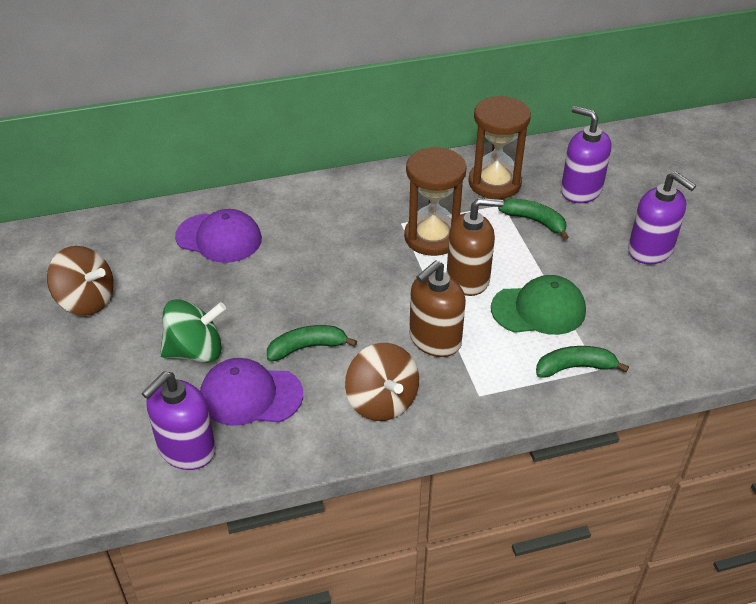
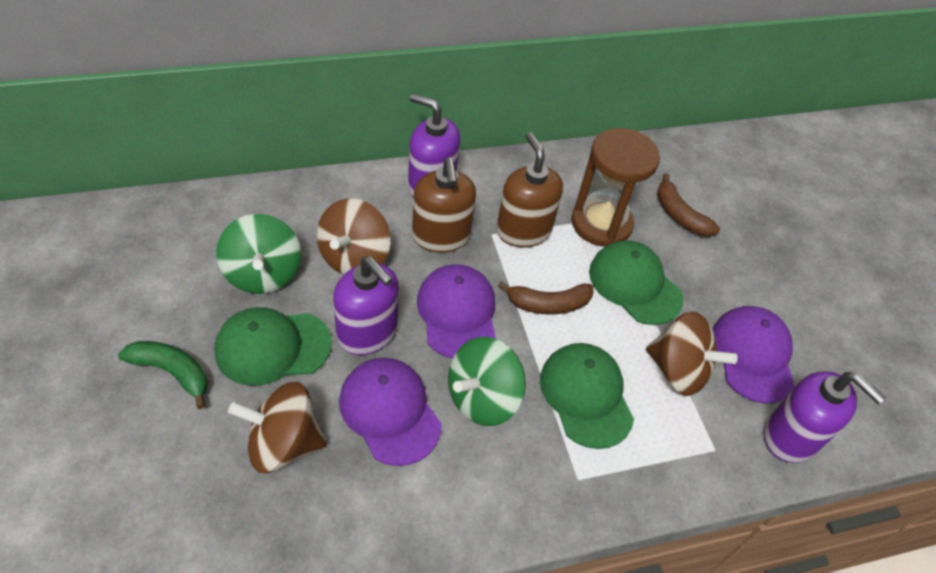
brown banana: none = 0 -> [498,281,593,314] [657,173,720,236] = 2
brown hourglass: [404,147,467,256] [468,96,531,199] = 2 -> [571,128,660,247] = 1
brown spinning top: [47,246,114,316] [345,343,419,421] = 2 -> [228,382,327,473] [317,198,391,275] [646,311,738,396] = 3
green banana: [267,325,357,361] [498,199,569,240] [536,346,629,378] = 3 -> [118,341,207,409] = 1
green cap: [491,275,586,335] = 1 -> [214,307,332,386] [540,343,634,449] [589,240,684,325] = 3
green spinning top: [160,299,226,363] = 1 -> [216,214,301,294] [448,337,526,426] = 2
purple cap: [175,209,262,263] [200,358,303,426] = 2 -> [339,358,442,466] [417,264,496,359] [713,306,795,403] = 3

